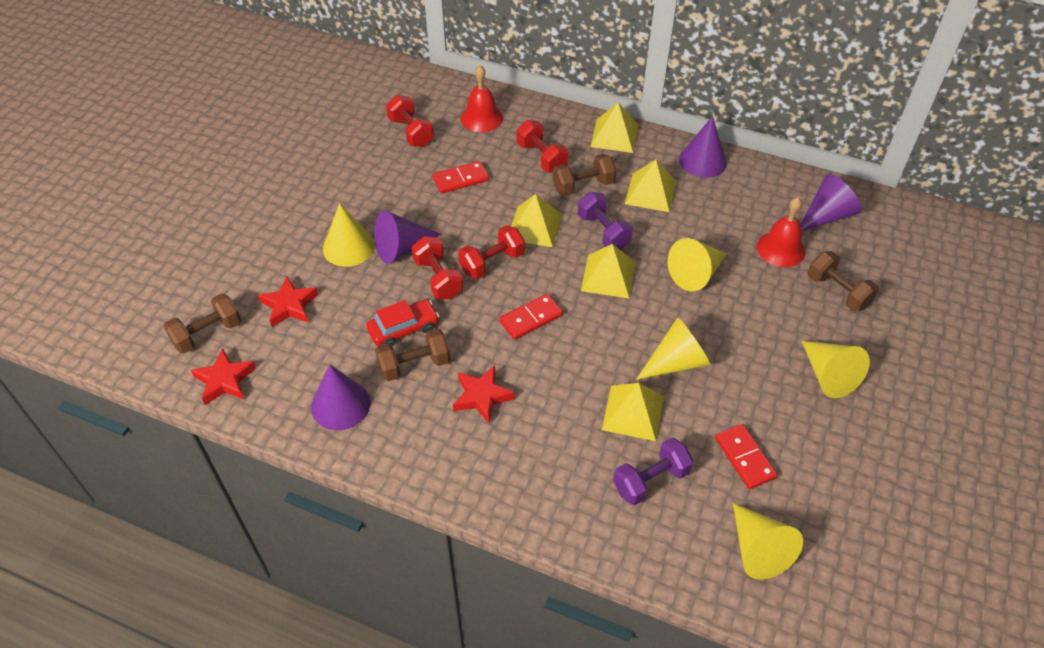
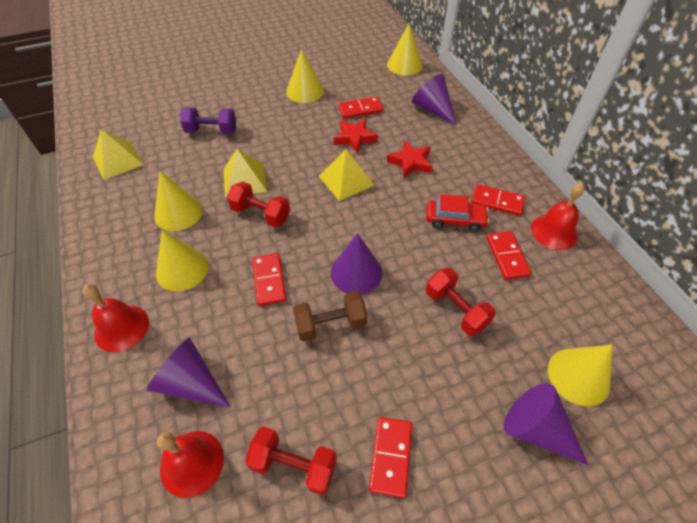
brown dumbbell: [164,293,241,353] [375,328,450,381] [552,154,616,196] [807,251,879,312] = 4 -> [293,291,367,342] = 1
purple dumbbell: [578,192,633,250] [613,438,694,505] = 2 -> [180,107,236,134] = 1
red bell: [461,65,503,132] [757,197,805,267] = 2 -> [83,284,149,352] [157,431,224,498] [531,183,585,250] = 3
red domino: [433,161,489,194] [499,294,563,340] [715,424,777,489] = 3 -> [252,253,286,306] [338,97,383,119] [369,417,412,498] [471,184,525,216] [486,231,532,280] = 5
red dumbbell: [386,95,434,147] [412,237,463,299] [458,225,525,279] [517,120,568,172] = 4 -> [227,182,290,227] [245,426,337,495] [426,268,496,336] = 3
red star: [191,348,256,405] [258,277,318,327] [453,366,515,423] = 3 -> [334,119,378,154] [387,141,433,178] = 2
yellow pyramid: [511,194,562,247] [581,244,635,299] [590,102,638,153] [602,383,664,441] [625,159,676,212] = 5 -> [93,129,144,180] [224,149,267,198] [319,149,374,201] = 3

